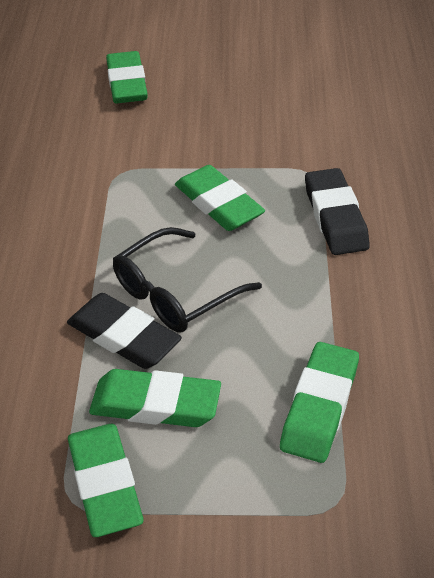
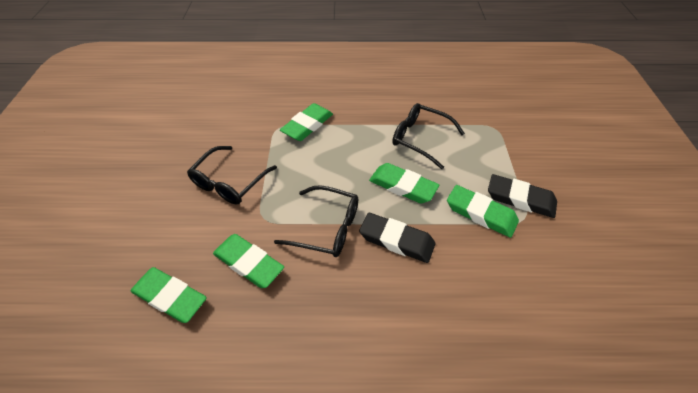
black glasses: [113,227,262,332] = 1 -> [187,146,277,204] [274,185,358,257] [392,103,465,169] = 3

